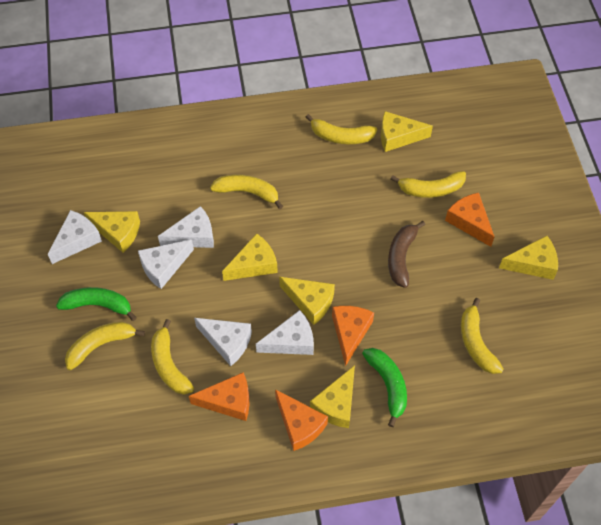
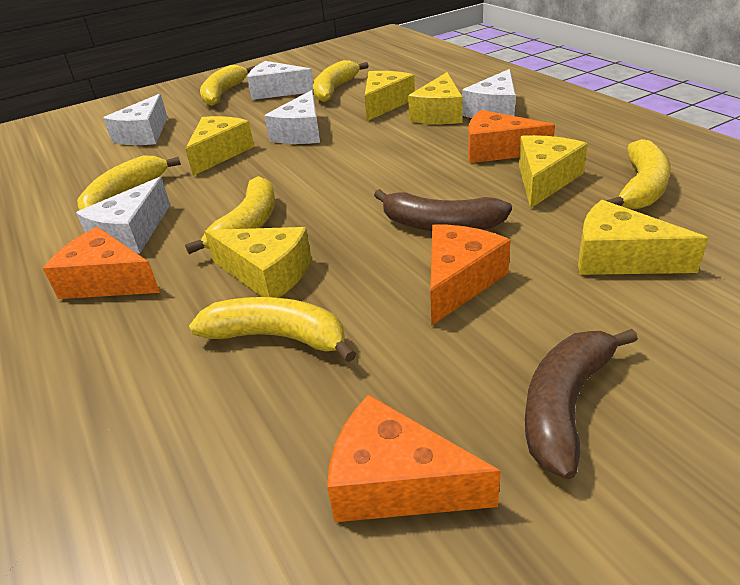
brown banana: [388,221,425,288] = 1 -> [374,189,512,231] [525,329,638,479] = 2
green banana: [56,287,137,321] [362,348,407,427] = 2 -> none = 0

